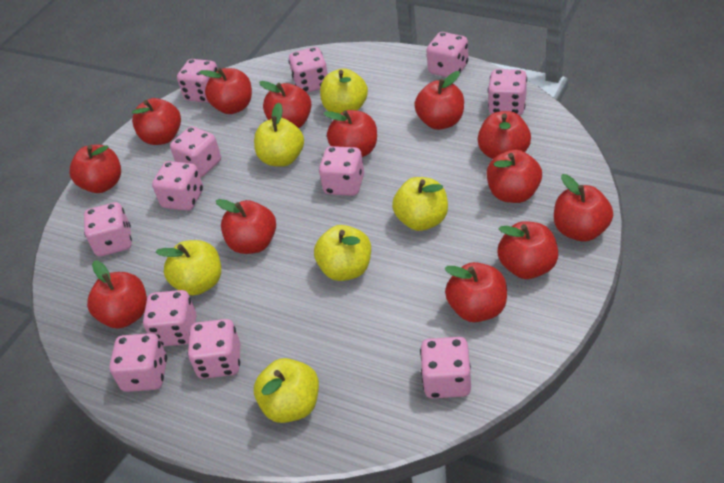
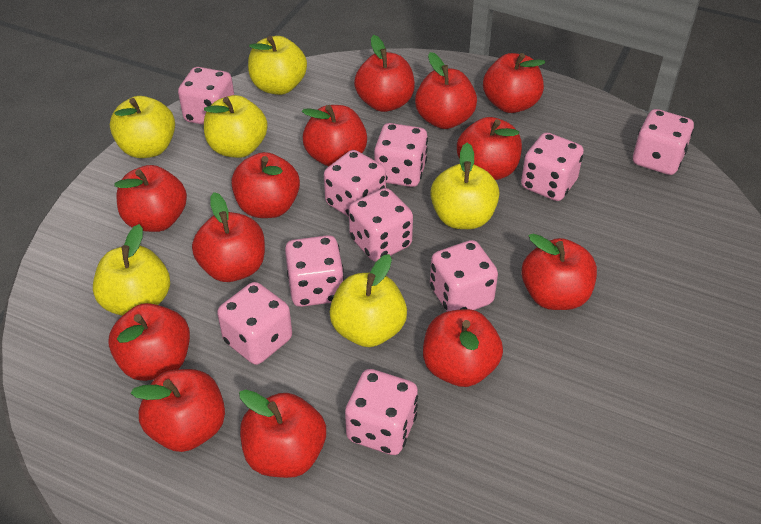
pink dice: [84,202,132,257] [109,333,167,392] [143,290,196,346] [152,161,203,211] [170,126,221,178] [177,59,218,103] [188,319,240,379] [289,47,328,93] [319,146,364,196] [420,337,471,398] [426,32,469,77] [488,69,527,115] = 12 -> [178,67,234,125] [217,282,292,365] [285,235,344,307] [324,150,386,217] [345,369,418,455] [349,188,413,262] [374,123,428,187] [430,240,498,312] [521,132,584,201] [633,109,694,175] = 10

